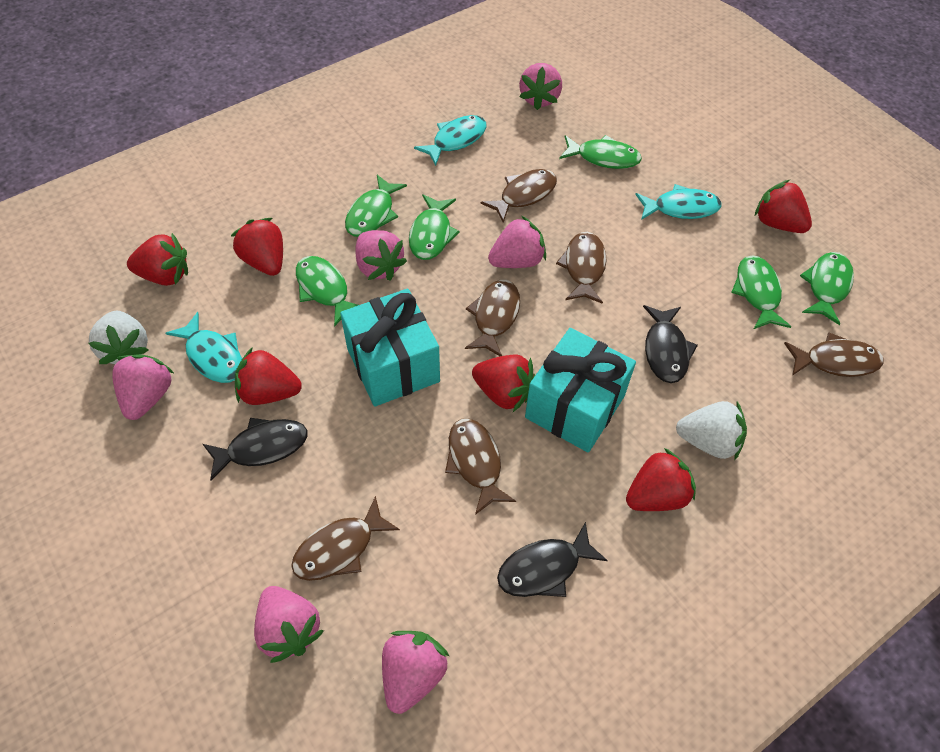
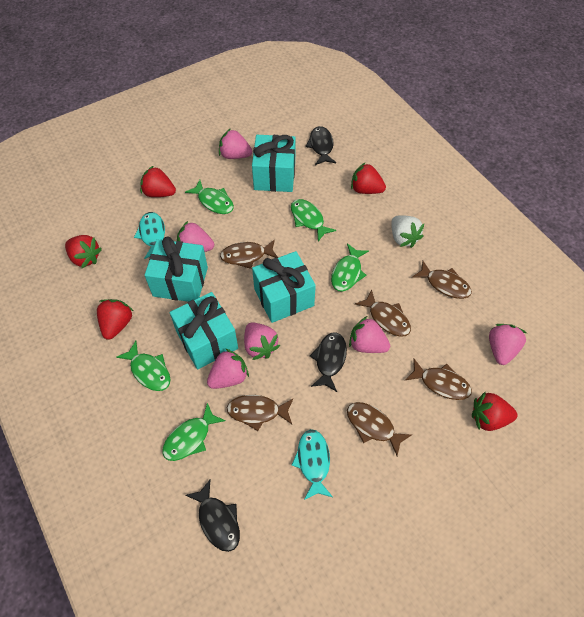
green fish: [296,256,358,327] [345,175,407,237] [409,194,460,260] [559,135,642,169] [731,255,791,329] [800,252,854,325] = 6 -> [116,341,171,391] [162,403,226,461] [185,180,234,214] [291,199,336,241] [331,243,369,292] = 5
red strawberry: [127,233,188,286] [231,218,283,276] [235,347,302,405] [472,355,535,412] [626,448,696,511] [755,180,812,233] = 6 -> [65,235,102,268] [97,299,133,340] [140,165,176,197] [351,162,386,194] [472,392,518,431] = 5
turquoise fish: [165,312,242,383] [414,115,487,166] [635,184,722,220] = 3 -> [134,212,165,259] [292,429,333,500] = 2
turquoise gift: [340,289,440,407] [525,328,636,453] = 2 -> [145,236,208,302] [170,292,238,369] [252,135,296,192] [252,251,316,323] = 4
white strawberry: [88,311,148,364] [676,401,747,460] = 2 -> [391,215,424,248] = 1

